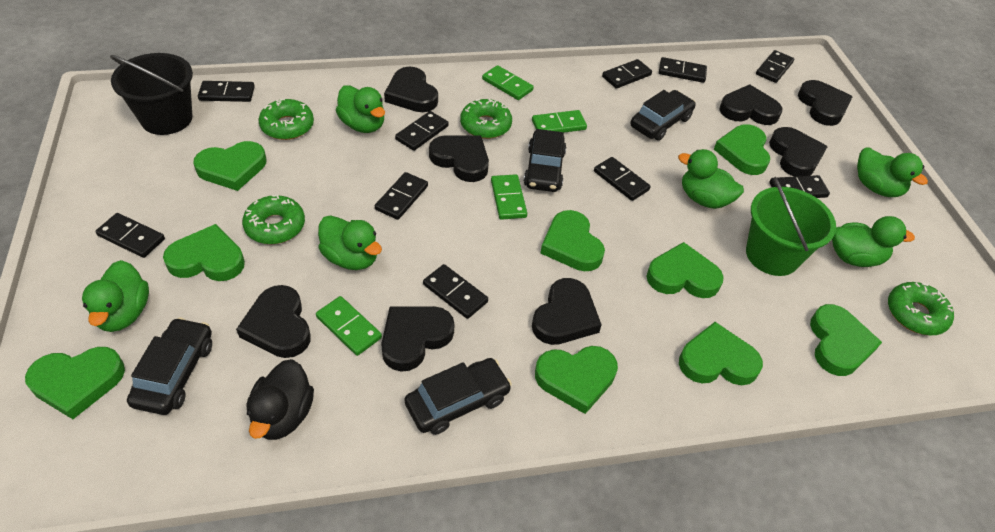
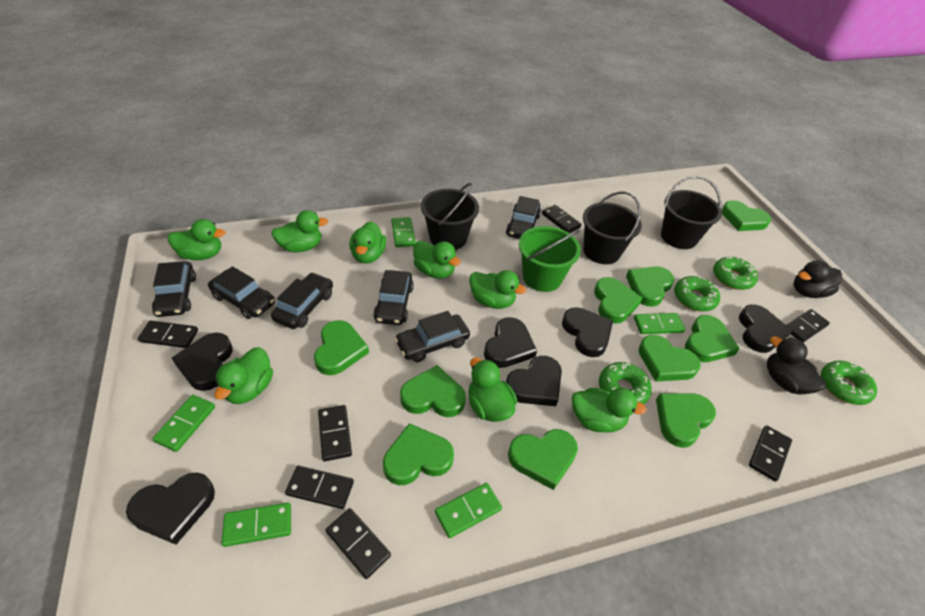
black bucket: [110,53,193,135] = 1 -> [421,183,479,250] [583,191,642,264] [661,176,722,249] = 3
black car: [127,317,212,415] [404,358,512,435] [524,129,566,192] [631,90,696,141] = 4 -> [152,261,196,317] [208,266,275,319] [271,272,333,329] [373,270,414,325] [395,311,470,362] [506,196,541,239] = 6
black domino: [95,213,165,258] [198,81,255,102] [375,172,428,220] [395,111,449,151] [423,264,488,319] [594,157,651,201] [602,59,652,89] [659,57,707,83] [756,50,794,83] [769,175,830,198] = 10 -> [138,321,198,348] [285,466,354,509] [318,405,352,461] [325,508,391,579] [542,205,582,233] [749,425,792,481] [786,309,830,342] = 7
black duck: [246,359,314,440] = 1 -> [767,336,826,395] [793,260,842,298] = 2
black heart: [236,285,311,358] [381,306,454,372] [384,66,438,112] [429,135,489,182] [532,278,602,345] [719,84,783,125] [769,127,828,177] [798,80,853,126] = 8 -> [126,472,215,545] [172,332,232,391] [484,317,537,368] [506,356,562,406] [562,307,613,357] [739,304,792,353] = 6
green domino: [316,296,382,356] [482,65,534,100] [491,174,527,220] [532,110,587,133] = 4 -> [152,395,215,452] [222,503,291,547] [391,217,416,247] [435,483,502,538] [634,313,685,334] = 5
green duck: [82,260,149,332] [318,215,382,270] [336,85,385,133] [678,149,744,209] [832,216,915,267] [857,148,928,197] = 6 -> [168,219,225,260] [214,347,273,404] [271,210,328,252] [349,221,386,264] [413,241,461,279] [468,357,517,422] [469,270,526,309] [572,388,647,433] = 8
green heart: [25,347,125,419] [163,224,245,281] [193,141,266,191] [535,346,618,414] [541,210,605,271] [646,242,724,298] [679,322,763,385] [714,124,770,175] [810,304,882,376] = 9 -> [314,320,369,375] [383,423,454,485] [400,365,466,417] [508,429,578,490] [594,277,643,324] [626,266,674,307] [639,335,701,382] [656,393,716,448] [685,315,740,362] [722,200,771,231] = 10

